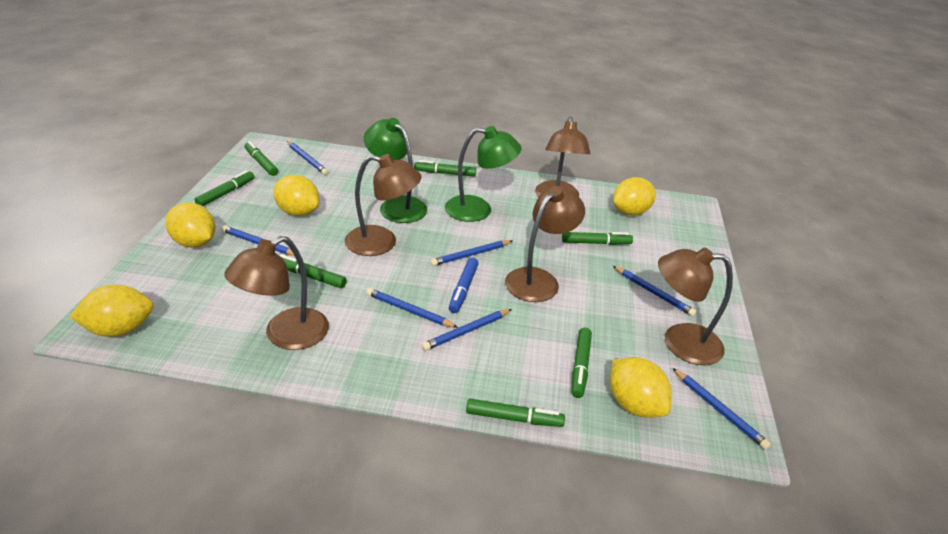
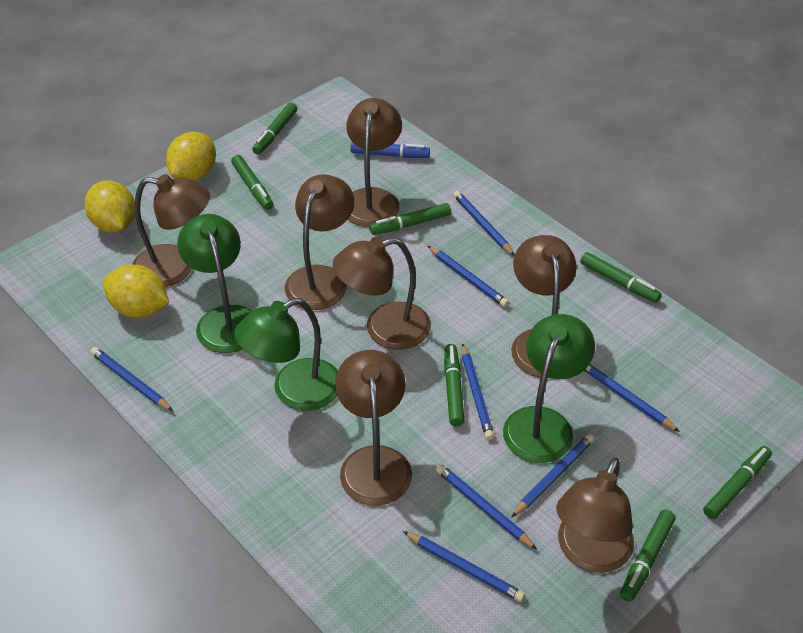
blue pencil: [221,225,294,256] [287,141,328,175] [366,288,458,328] [422,309,512,351] [430,240,512,266] [613,266,697,316] [673,368,771,450] = 7 -> [90,347,173,411] [403,531,525,602] [428,246,509,307] [436,464,537,550] [453,191,515,256] [462,343,494,440] [511,434,595,518] [584,364,680,432] = 8
brown lamp: [224,236,329,350] [345,154,421,256] [505,186,585,302] [535,117,590,197] [658,248,733,365] = 5 -> [132,174,210,287] [285,174,354,310] [333,237,431,350] [335,350,412,506] [346,98,402,227] [511,235,577,378] [556,457,634,573] = 7
green lamp: [364,118,427,223] [445,126,522,222] = 2 -> [177,214,252,353] [234,298,338,411] [503,314,595,463] = 3
yellow lemon: [70,284,154,337] [165,202,216,247] [273,175,320,216] [610,357,672,418] [613,177,656,216] = 5 -> [85,180,135,232] [103,265,169,318] [166,132,216,181] = 3

